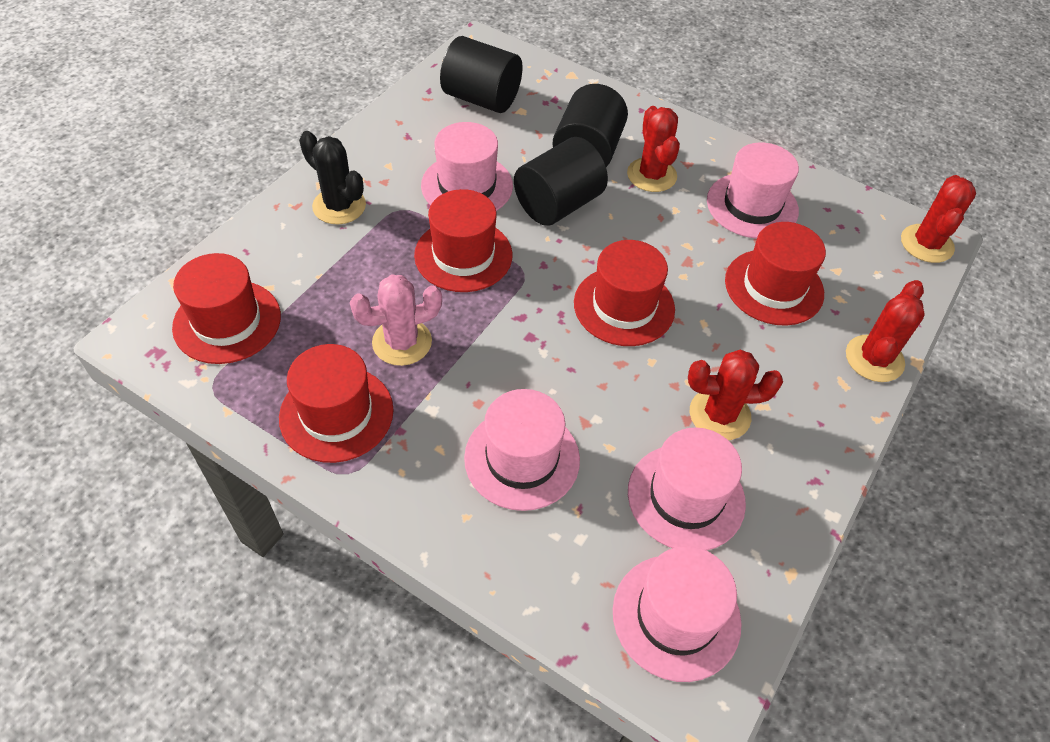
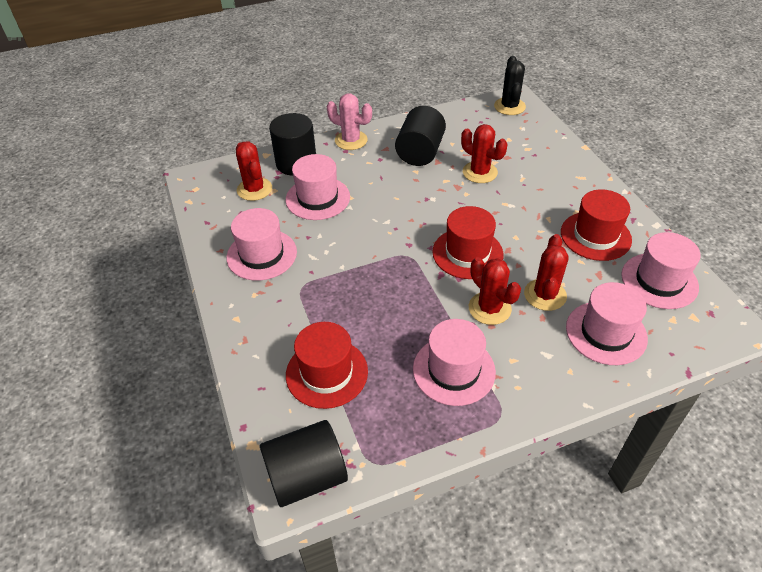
red hat: [172,253,281,364] [279,344,394,463] [414,189,512,292] [574,240,675,346] [725,222,826,326] = 5 -> [286,322,368,409] [432,206,504,279] [561,189,632,261] = 3

